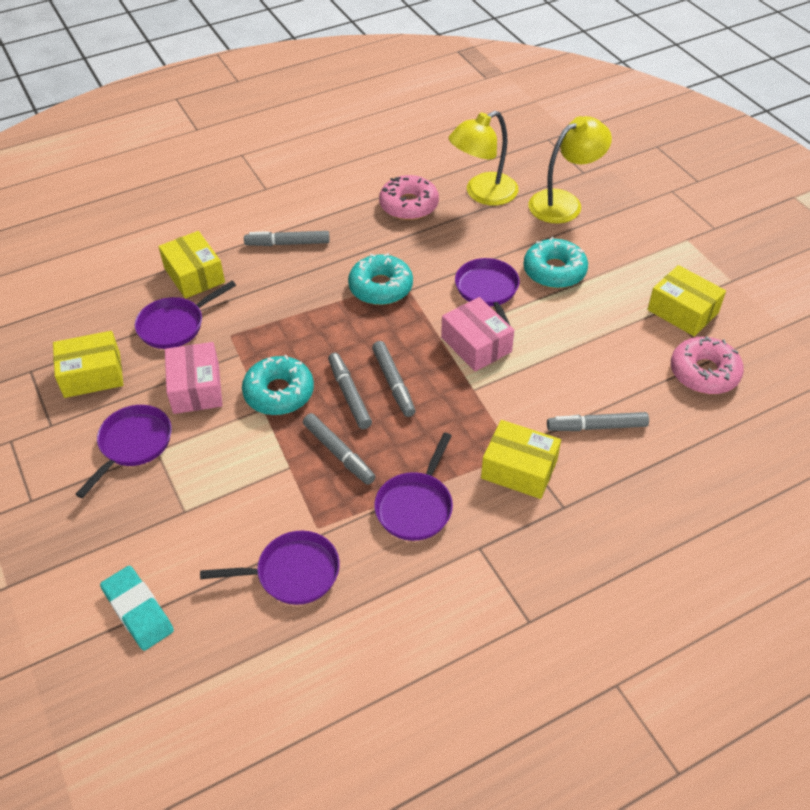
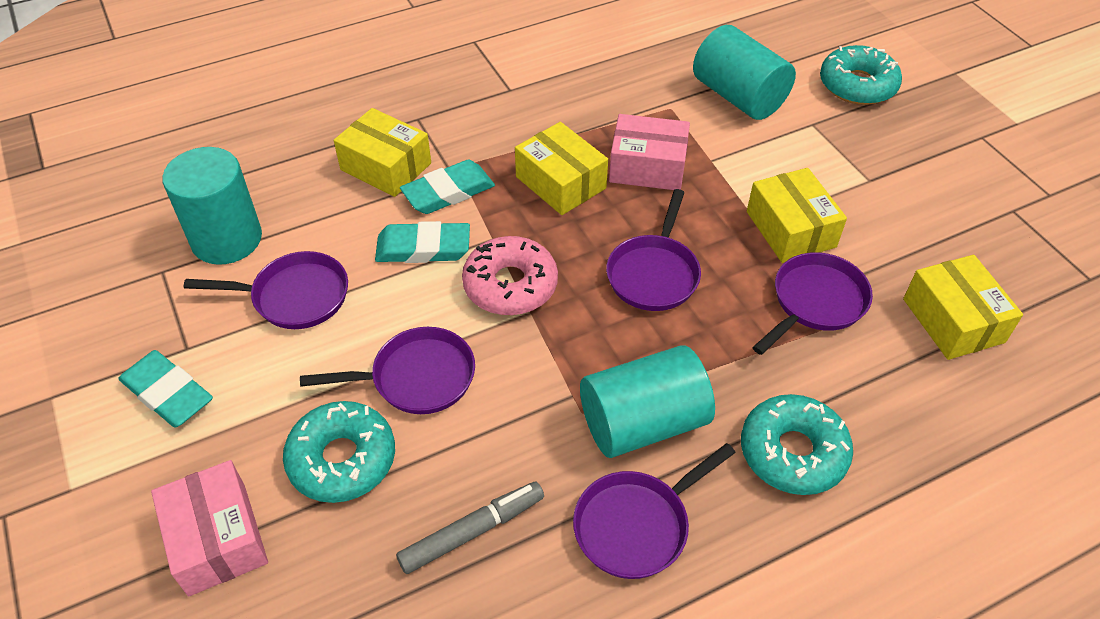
grey marker: [244,231,330,246] [303,413,375,485] [328,353,372,429] [372,341,415,417] [547,412,649,431] = 5 -> [396,482,544,574] = 1
pink donut: [379,175,439,220] [671,336,744,394] = 2 -> [462,236,558,315] = 1
turquoise cylinder: none = 0 -> [162,147,262,265] [580,345,715,458] [693,25,796,120] = 3
turquoise eraser: [100,566,174,651] = 1 -> [118,350,213,428] [375,221,470,263] [400,160,495,214] = 3
yellow lamp: [449,111,518,206] [529,116,612,224] = 2 -> none = 0

